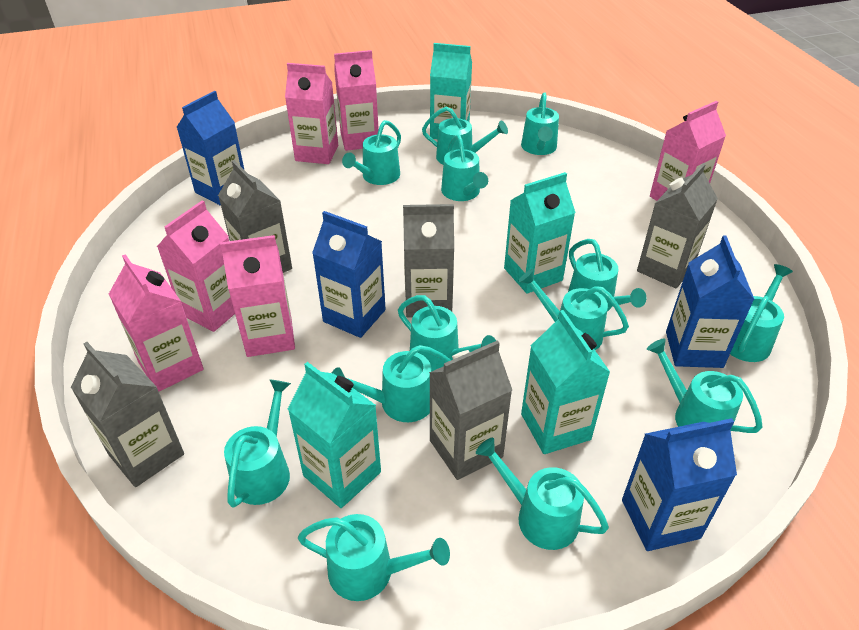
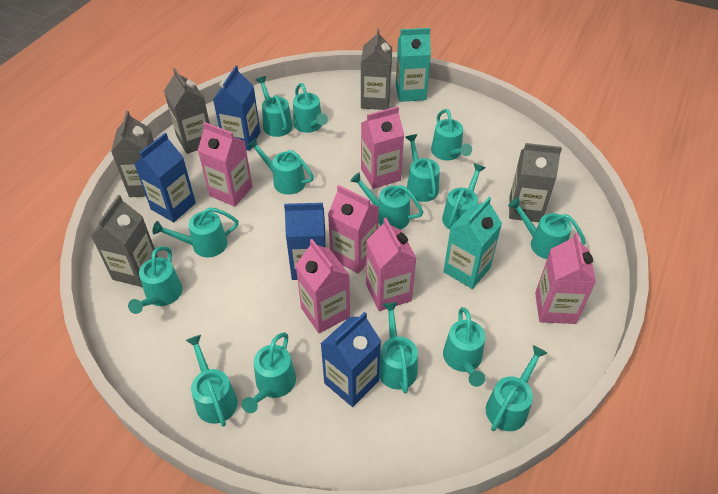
turquoise carton: [288,362,381,508] [430,43,472,139] [504,172,576,294] [521,310,610,454] = 4 -> [396,28,431,102] [443,197,502,289] = 2
turquoise watering can: [224,379,291,508] [298,514,450,601] [332,345,451,422] [342,120,401,185] [398,295,496,371] [422,107,508,165] [441,135,488,201] [476,438,609,550] [519,269,629,350] [521,92,559,155] [568,239,647,312] [647,338,763,433] [730,264,793,362] = 13 -> [128,246,182,314] [152,207,239,257] [186,335,238,427] [242,332,296,413] [248,138,314,195] [256,76,293,137] [293,83,328,133] [350,172,423,230] [379,302,418,393] [406,134,440,202] [431,109,472,160] [442,163,485,230] [443,307,485,387] [486,345,547,431] [508,198,586,259] = 15

